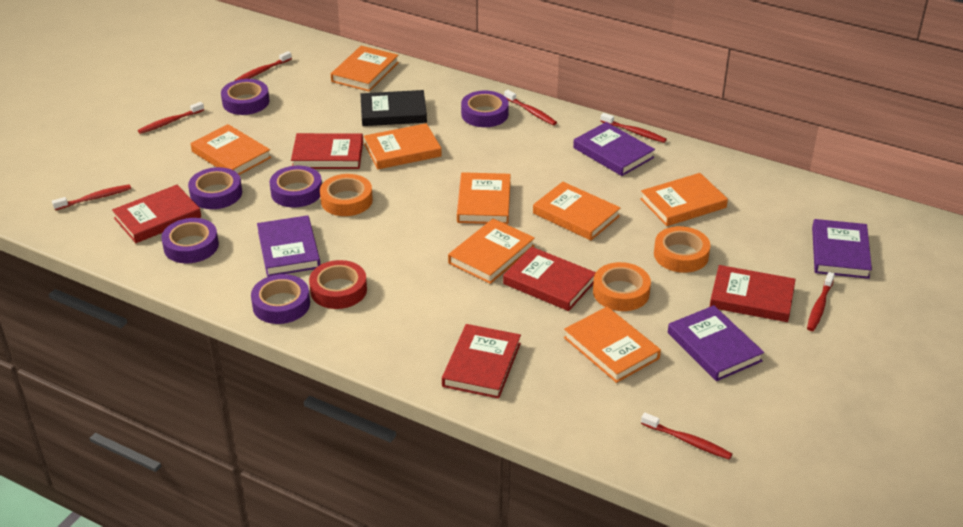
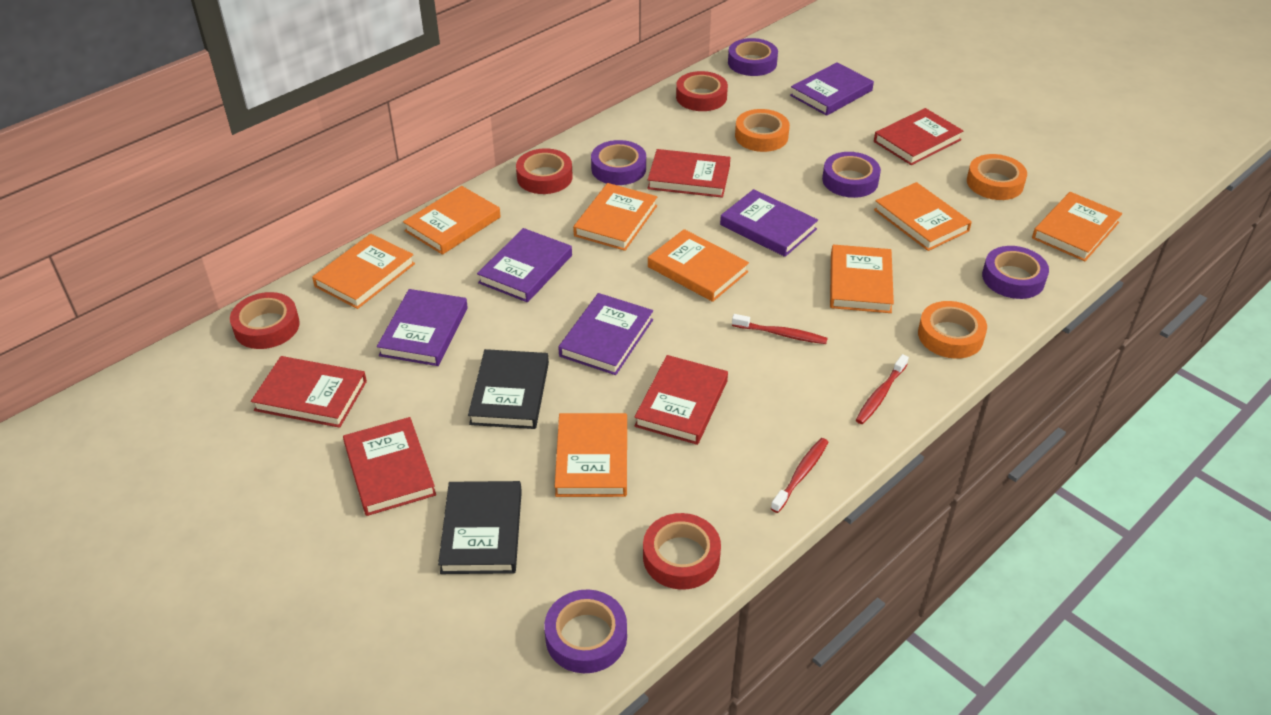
black book: [360,90,427,126] = 1 -> [438,481,522,574] [468,349,549,429] = 2
purple book: [257,215,320,277] [573,122,655,176] [668,305,764,381] [812,219,872,279] = 4 -> [377,289,468,366] [477,228,572,302] [558,293,653,375] [720,189,818,257] [790,62,874,116] = 5
purple tape: [161,218,219,263] [188,167,242,209] [221,79,269,115] [251,274,310,324] [269,166,322,207] [461,91,509,127] = 6 -> [544,589,627,673] [591,140,646,185] [728,38,778,76] [822,152,881,198] [982,246,1049,299] = 5
red tape: [309,260,367,309] = 1 -> [230,292,300,349] [516,148,573,194] [643,513,721,590] [676,71,728,111] = 4
red toothbrush: [52,184,131,210] [138,102,204,134] [235,51,292,81] [504,90,557,125] [601,113,667,143] [641,413,732,460] [807,272,835,331] = 7 -> [732,314,828,344] [771,438,828,513] [856,354,909,424] = 3

